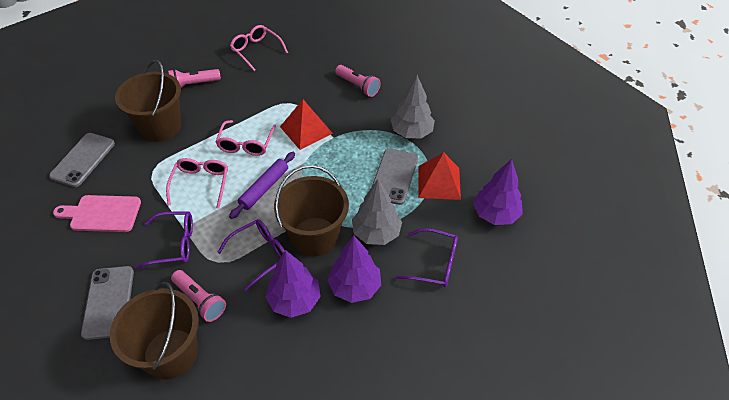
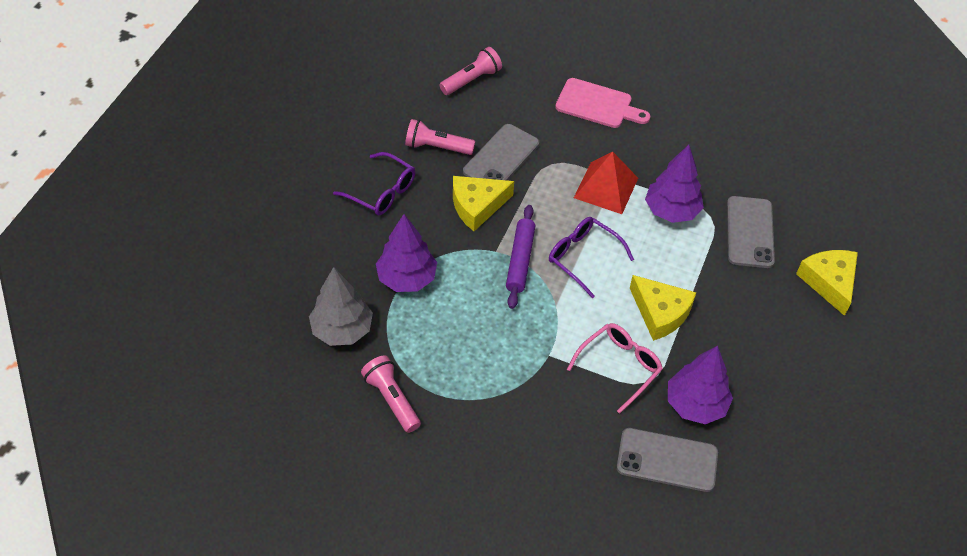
brown bucket: [110,282,199,379] [115,60,181,142] [274,165,349,256] = 3 -> none = 0
grey tree: [352,179,402,245] [391,75,435,138] = 2 -> [309,267,373,346] = 1
pink glasses: [166,158,228,209] [216,120,276,156] [230,25,288,71] = 3 -> [567,323,663,414] = 1
purple glasses: [136,212,193,269] [217,219,285,291] [395,228,458,287] = 3 -> [333,152,415,215] [549,217,634,298] = 2
red pyramid: [280,100,333,150] [418,152,461,200] = 2 -> [574,151,638,214] = 1
yellow cheese: none = 0 -> [453,176,514,231] [630,275,697,341] [796,250,858,316] = 3

